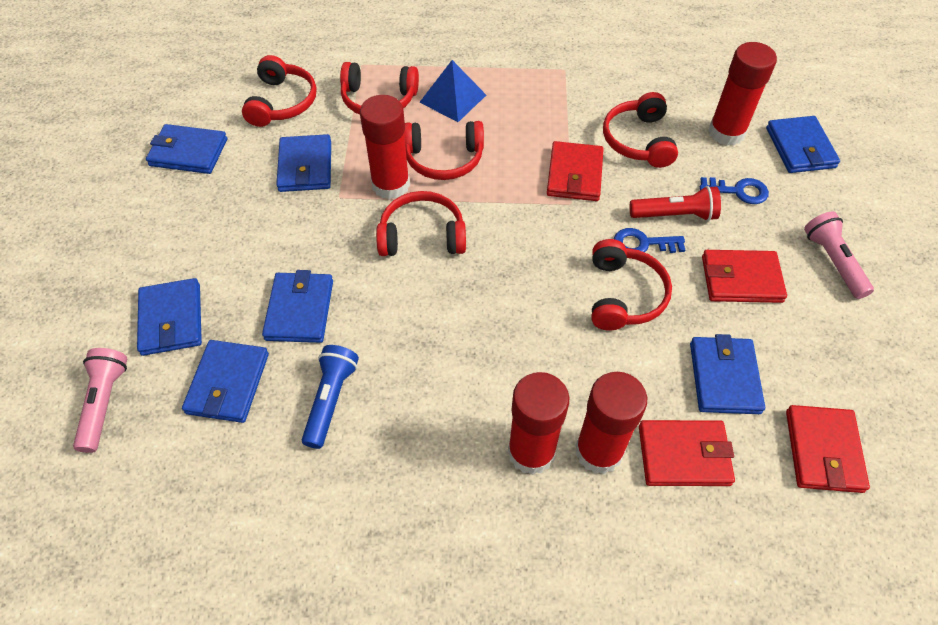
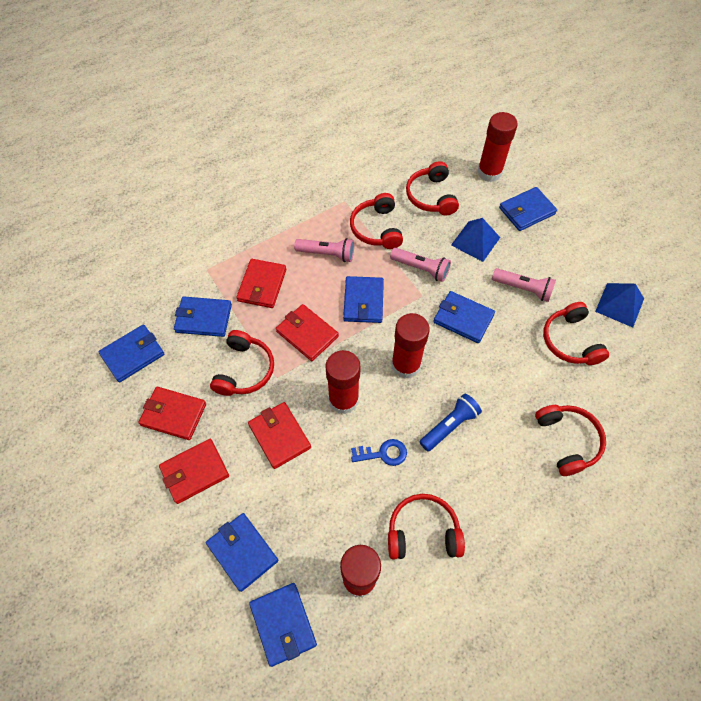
blue key: [614,228,685,253] [700,177,769,204] = 2 -> [351,439,407,466] = 1
blue pyramid: [420,60,486,122] = 1 -> [451,218,500,262] [595,283,644,328] = 2
pink flashlight: [73,348,127,453] [804,211,874,299] = 2 -> [294,238,354,262] [390,248,451,282] [492,268,556,302] = 3
red flashlight: [630,186,721,221] = 1 -> none = 0
red wallet: [547,141,604,201] [639,420,735,486] [702,250,787,303] [786,405,870,493] = 4 -> [138,387,206,440] [159,439,229,504] [236,259,286,308] [248,402,311,469] [276,304,339,361] = 5

